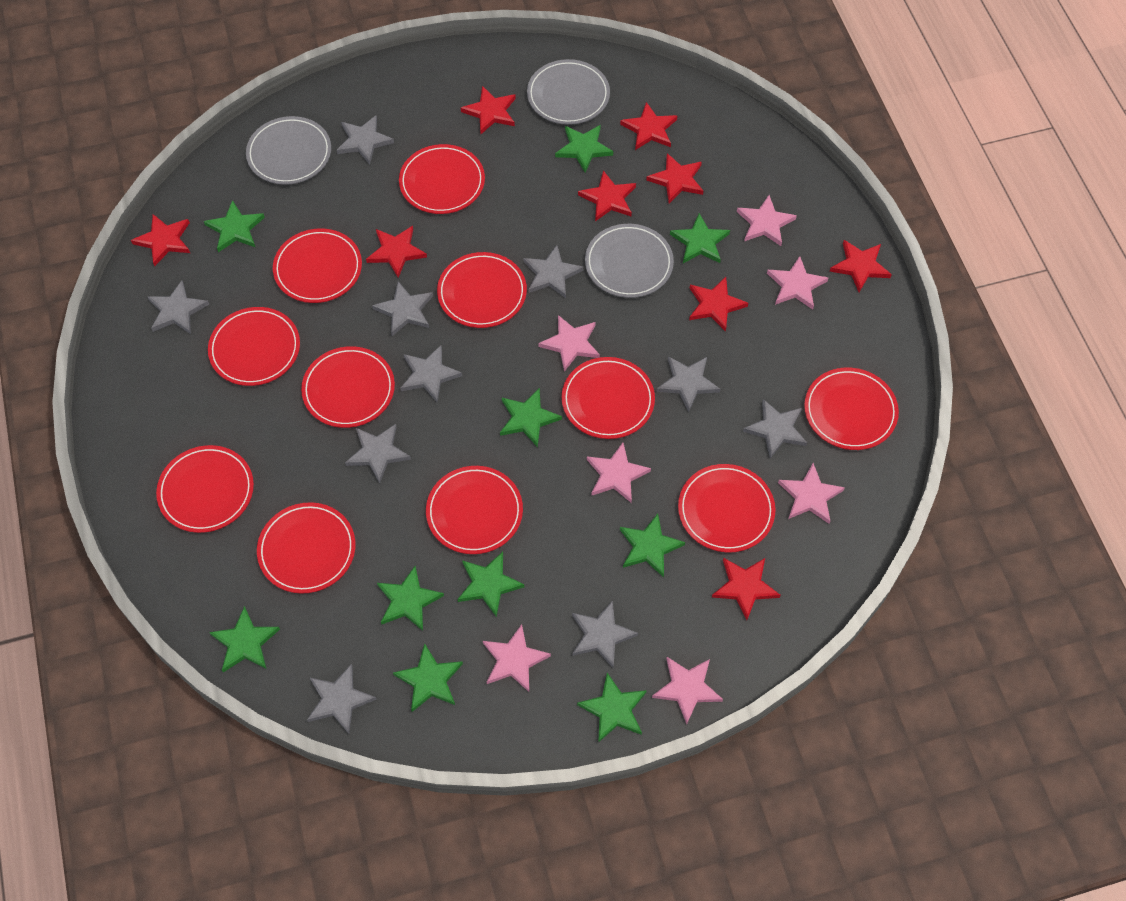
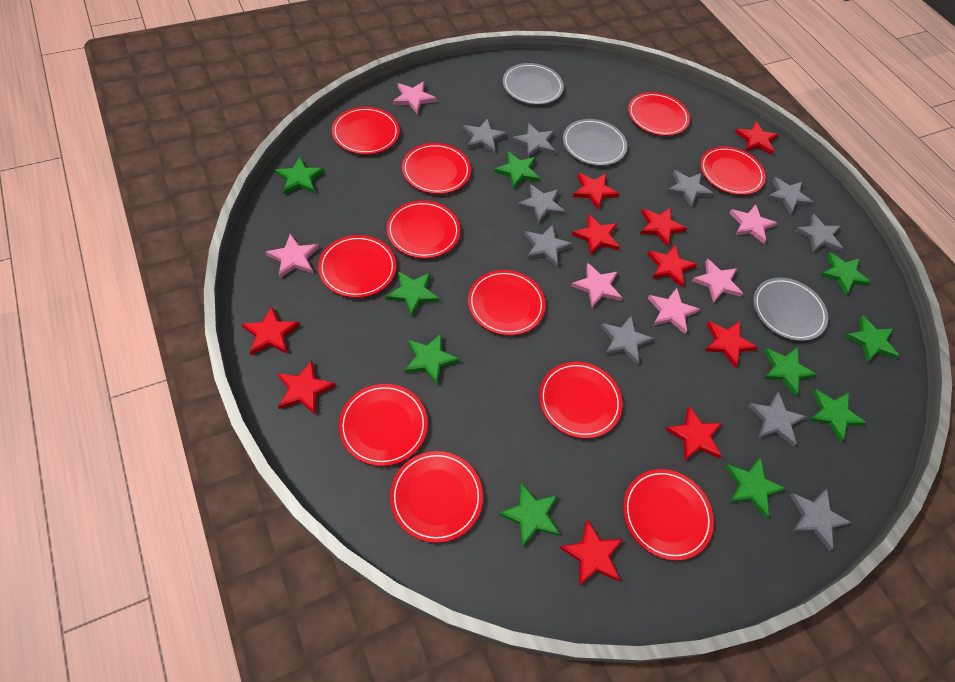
pink star: [483,624,551,692] [539,315,600,371] [587,443,651,503] [652,657,723,724] [737,195,797,246] [767,256,828,310] [778,463,845,524] = 7 -> [266,234,319,278] [393,82,437,114] [571,263,622,308] [648,288,700,334] [692,259,743,303] [729,204,777,244] = 6
red star: [131,214,190,266] [366,226,427,278] [461,86,516,134] [578,170,636,221] [620,102,677,150] [646,153,703,203] [689,277,748,332] [712,558,781,620] [830,240,892,292] = 9 -> [241,306,300,356] [278,360,336,415] [560,519,623,586] [572,214,620,256] [573,173,619,209] [640,207,687,247] [647,245,697,287] [665,406,722,460] [705,321,758,367] [735,121,779,155] = 10

